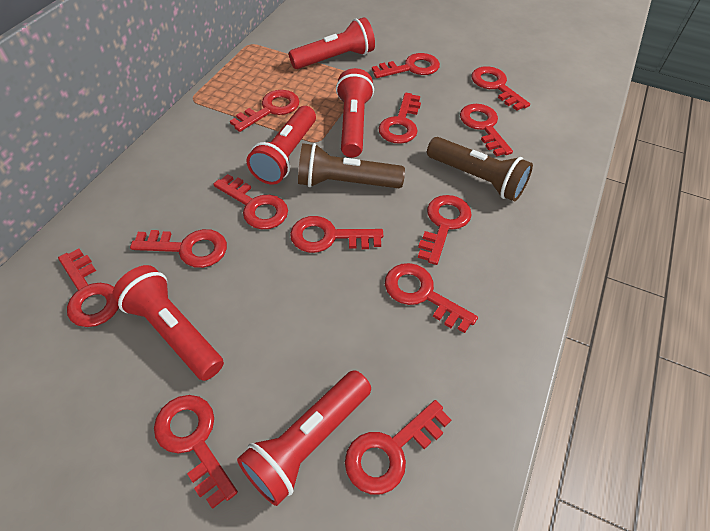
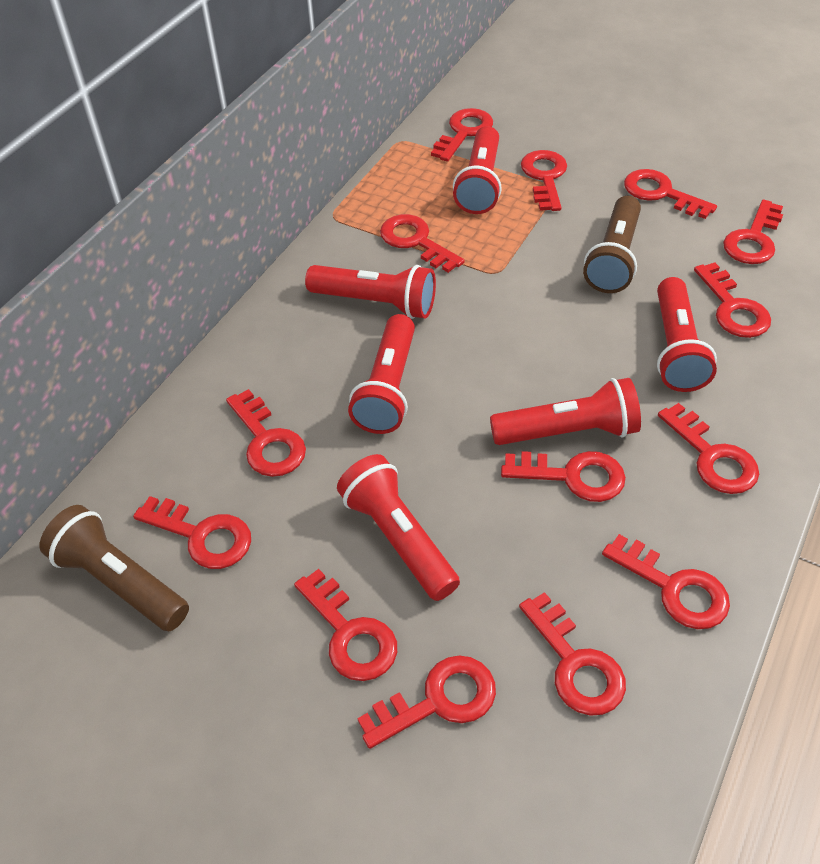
red flashlight: [113,265,224,381] [237,370,371,506] [247,106,316,185] [289,17,375,69] [336,68,374,158] = 5 -> [305,265,436,319] [337,454,460,601] [348,314,415,434] [453,126,502,214] [490,378,641,445] [657,277,717,392] = 6
red key: [58,249,119,327] [130,229,227,268] [154,395,238,509] [213,174,288,229] [230,90,299,132] [290,216,383,253] [345,400,451,494] [372,53,440,78] [378,93,421,144] [385,263,478,333] [418,195,472,265] [460,104,513,157] [471,66,530,111] = 13 -> [133,496,251,569] [226,389,306,477] [294,569,397,681] [357,655,496,749] [380,214,465,273] [431,108,493,162] [501,451,626,502] [519,592,626,716] [521,150,567,211] [602,534,730,629] [624,169,717,219] [658,403,759,494] [694,262,771,338] [723,200,783,264] = 14

